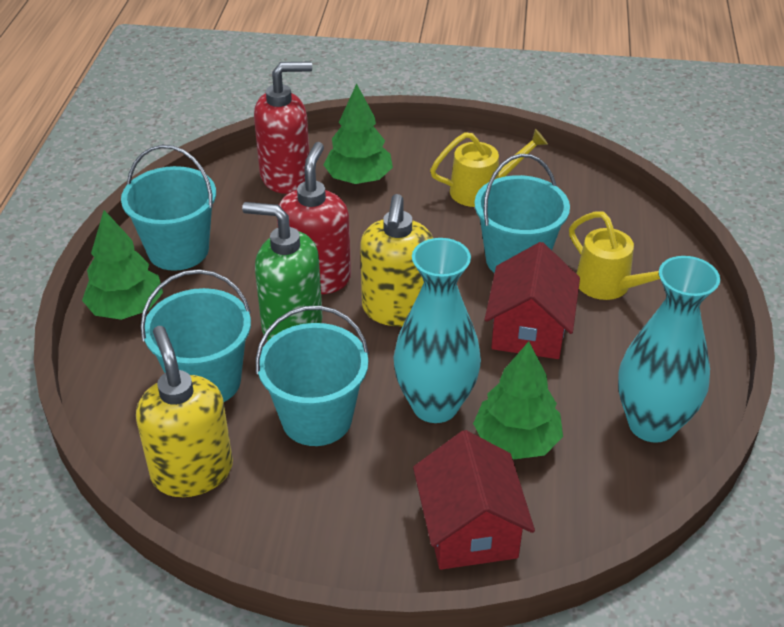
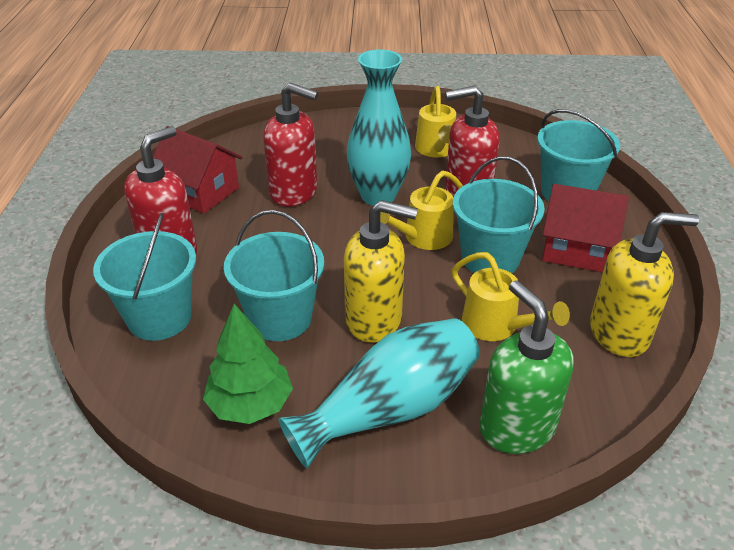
green tree: [82,210,163,320] [324,84,393,184] [473,341,563,459] = 3 -> [203,304,293,424] = 1
red soap dispenser: [254,62,312,194] [277,142,351,294] = 2 -> [124,126,198,254] [263,83,318,207] [445,85,500,198] = 3
yellow watering can: [430,129,548,207] [569,212,660,300] = 2 -> [380,171,463,250] [415,86,456,157] [452,252,570,341] = 3

